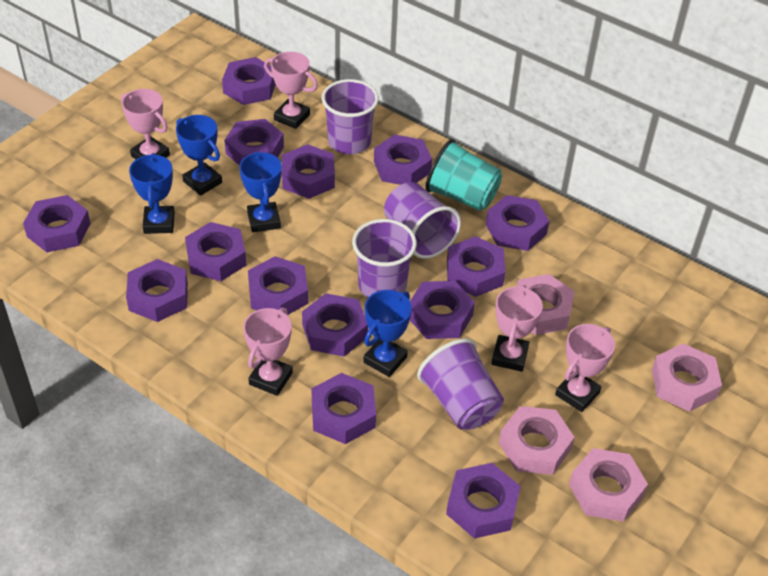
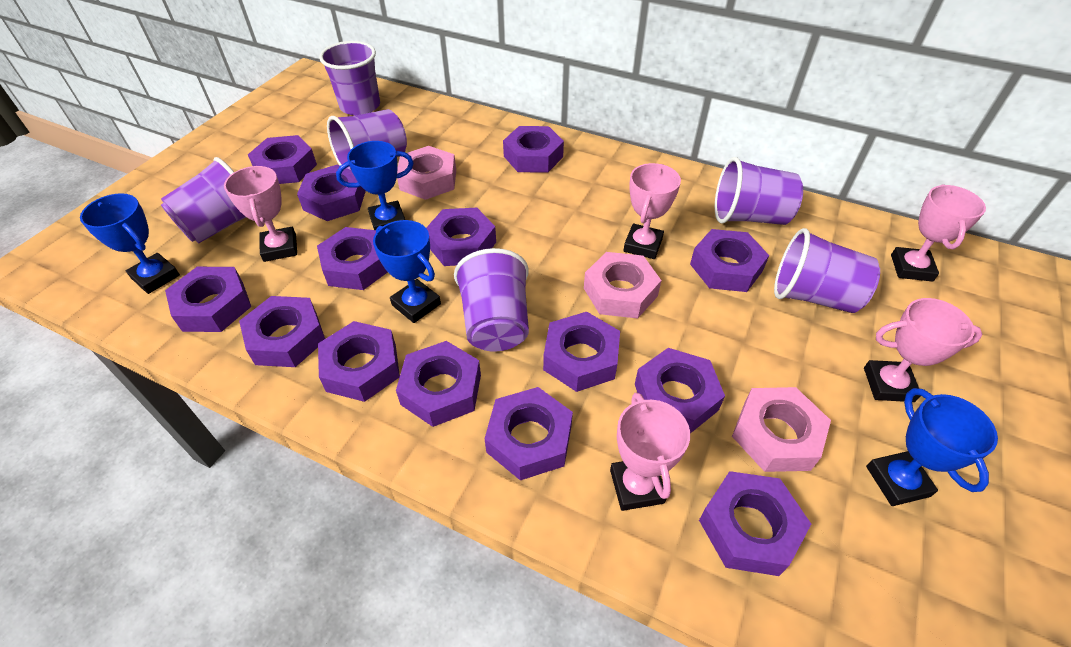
pink nut: [499,406,575,475] [517,274,575,335] [569,448,648,522] [652,344,722,412] = 4 -> [397,146,456,200] [584,252,662,319] [732,387,831,472] = 3
purple cup: [322,79,379,154] [352,219,417,298] [384,182,461,259] [417,338,504,430] = 4 -> [161,157,246,243] [319,41,380,116] [327,109,407,170] [454,248,529,351] [715,157,803,225] [774,228,880,313] = 6
turquoise cup: [426,139,502,211] = 1 -> none = 0

